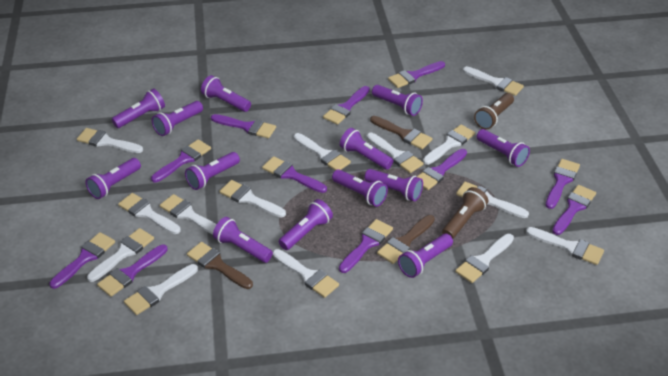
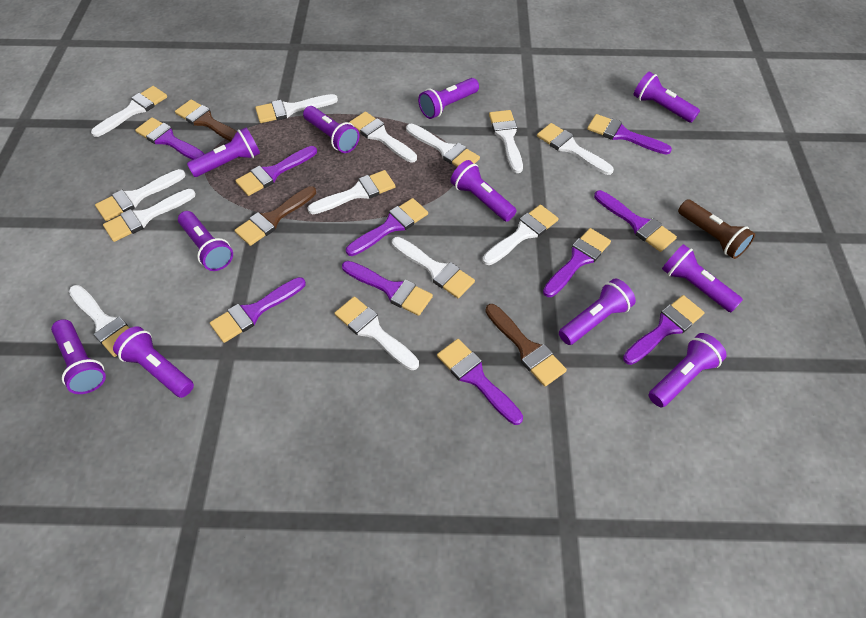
brown flashlight: [442,187,488,239] [474,93,514,130] = 2 -> [678,199,755,259] = 1
purple brush: [49,232,115,289] [97,245,168,297] [151,139,211,182] [211,114,276,138] [262,156,327,193] [323,86,370,125] [339,219,393,273] [388,61,445,88] [417,149,467,190] [546,159,580,209] [552,185,596,235] = 11 -> [135,117,204,160] [210,277,306,343] [235,146,317,196] [342,261,433,316] [346,198,428,256] [437,339,523,425] [543,228,611,297] [587,114,672,155] [594,190,677,252] [623,295,704,365] = 10
purple flashlight: [85,158,141,199] [112,89,165,128] [152,101,203,136] [185,152,240,190] [201,75,251,112] [213,217,273,263] [278,199,333,250] [332,169,388,207] [340,128,393,170] [365,169,423,201] [372,85,423,116] [398,234,453,278] [477,129,530,167] = 13 -> [51,319,106,394] [113,326,194,398] [178,211,233,271] [187,128,260,177] [303,106,360,153] [418,78,479,119] [450,160,517,222] [559,278,636,345] [633,72,700,123] [649,333,727,407] [662,244,743,312] = 11
white brush: [77,128,143,153] [87,228,154,282] [118,193,181,234] [124,264,198,315] [160,194,217,235] [219,180,286,218] [273,249,339,298] [294,133,351,170] [367,133,424,173] [423,125,475,165] [455,234,514,283] [456,182,529,218] [463,66,524,96] [526,227,604,265] = 14 -> [69,285,129,357] [91,86,167,137] [95,169,186,221] [103,189,196,242] [255,94,338,123] [307,170,395,214] [335,297,419,370] [349,111,417,162] [392,237,475,298] [406,124,480,167] [483,205,558,265] [489,110,523,173] [537,123,614,175] = 13

